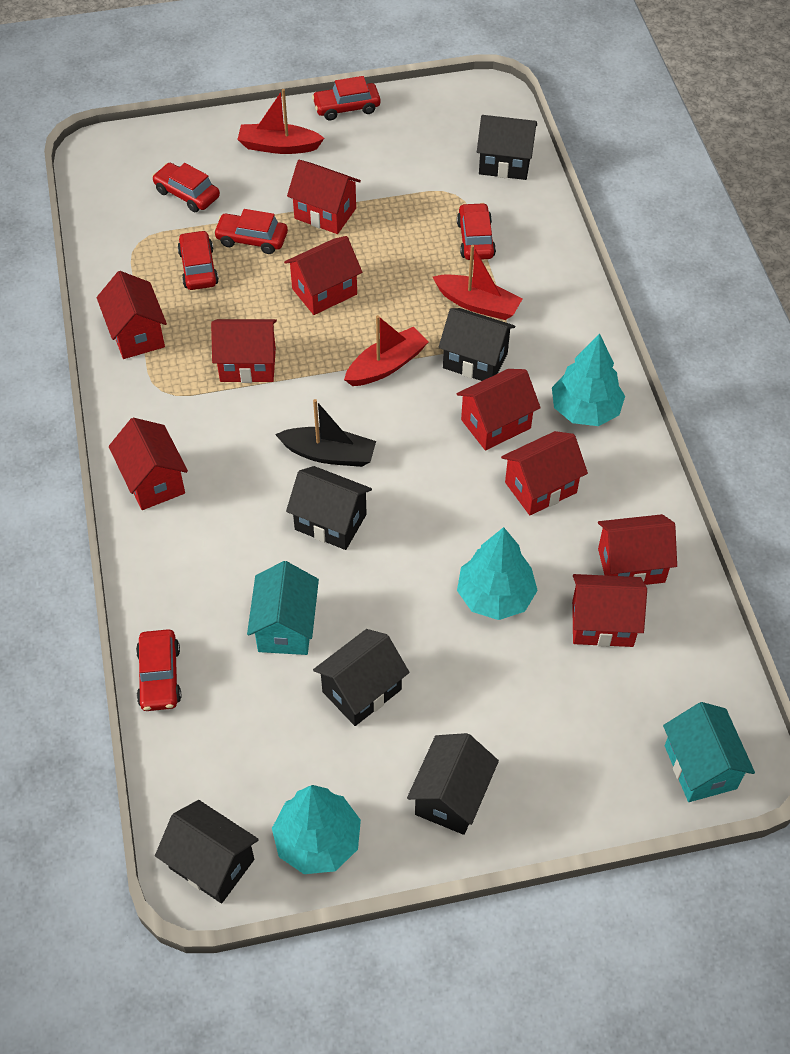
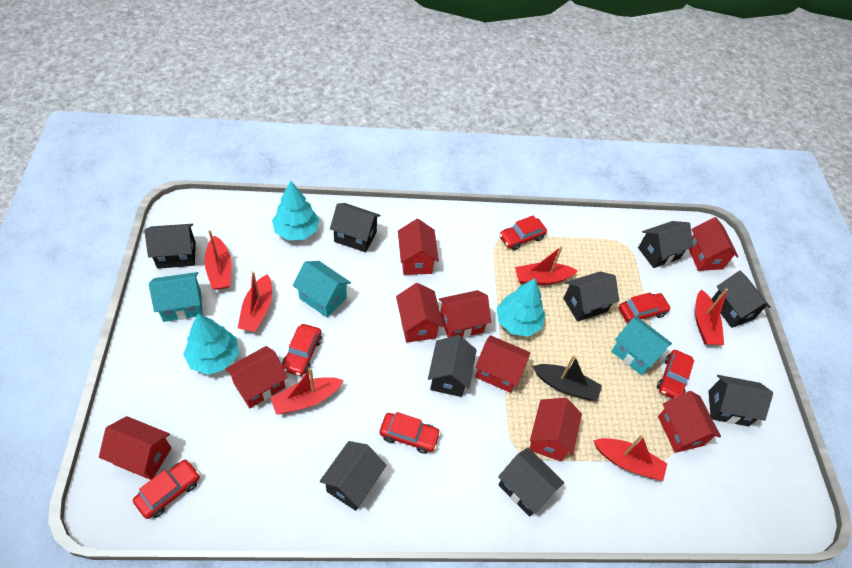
black house: [155,800,259,904] [286,466,372,550] [313,629,410,726] [407,733,499,835] [438,308,515,381] [477,115,537,180] = 6 -> [144,224,196,269] [320,441,387,511] [330,203,381,252] [428,335,477,397] [498,448,565,517] [563,272,619,322] [638,221,693,268] [708,375,773,427] [711,271,771,328] = 9
red boat: [237,89,324,154] [344,315,429,386] [433,245,523,320] = 3 -> [204,230,231,290] [238,271,272,332] [270,368,344,415] [515,246,577,285] [593,434,667,481] [695,288,728,345] = 6
turquoise house: [247,561,319,655] [663,702,755,802] = 2 -> [149,272,203,322] [293,261,351,318] [611,317,672,375] = 3

